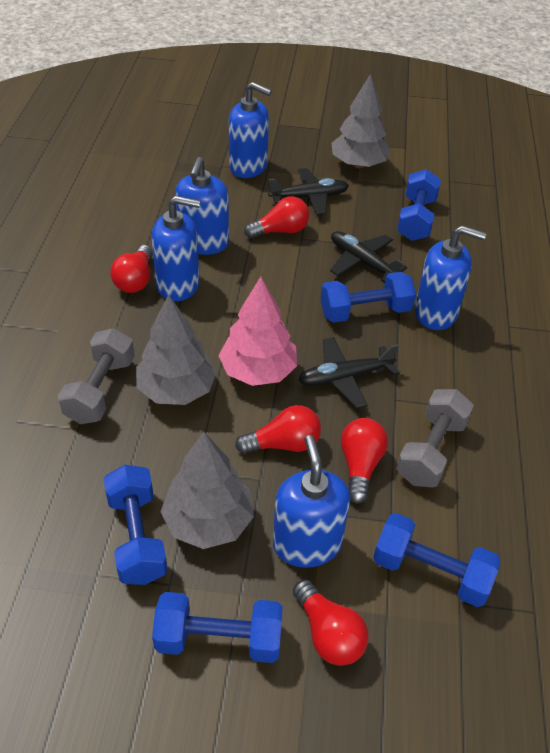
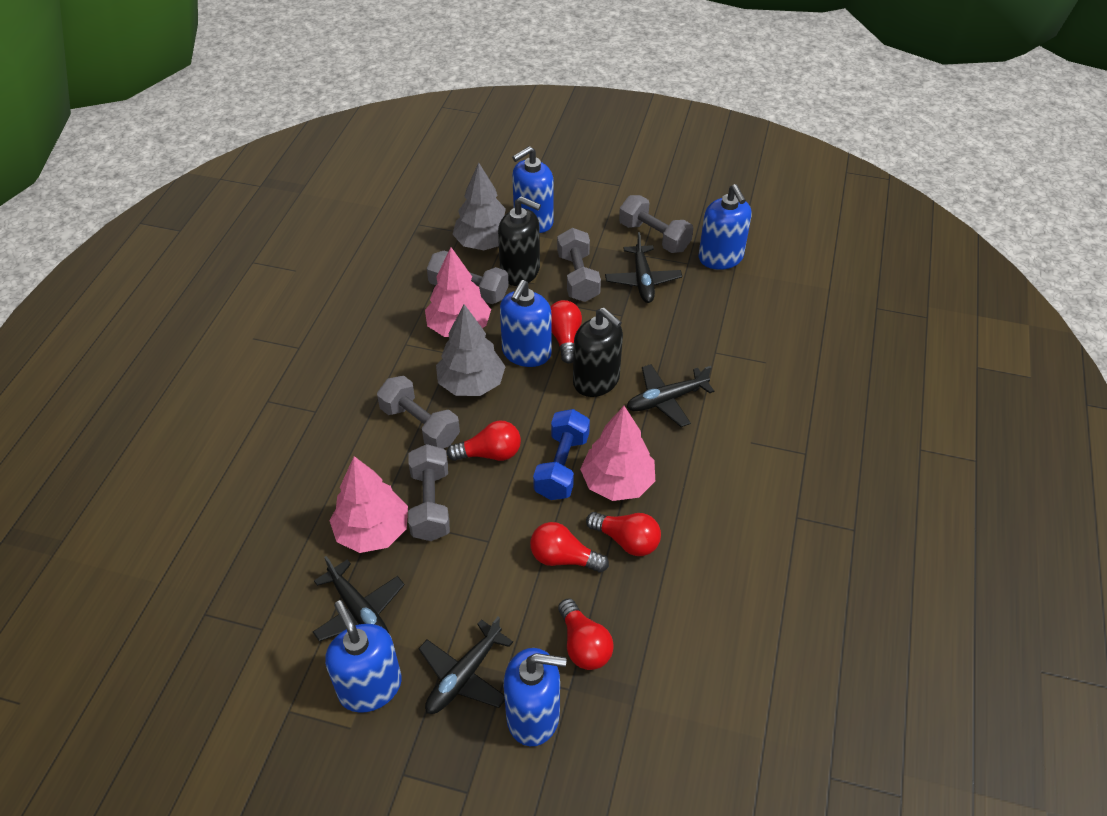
black plane: [268,168,349,215] [298,337,399,408] [330,231,407,283] = 3 -> [313,556,405,641] [419,617,513,714] [605,232,682,303] [627,364,714,427] = 4
black soap dispenser: none = 0 -> [498,196,541,286] [573,308,623,397] = 2
blue dumbbell: [104,465,168,585] [152,592,283,663] [321,272,416,323] [373,513,501,607] [397,169,441,241] = 5 -> [533,409,590,500] = 1
grey dumbbell: [58,328,135,424] [397,389,474,487] = 2 -> [377,376,460,448] [408,444,450,541] [427,251,509,304] [557,228,601,302] [619,195,693,253] = 5
grey tree: [136,294,217,405] [160,432,254,549] [331,74,391,168] = 3 -> [436,304,506,396] [452,163,506,250] = 2
pink tree: [219,277,297,386] = 1 -> [329,456,408,553] [425,247,491,337] [580,406,655,501] = 3

